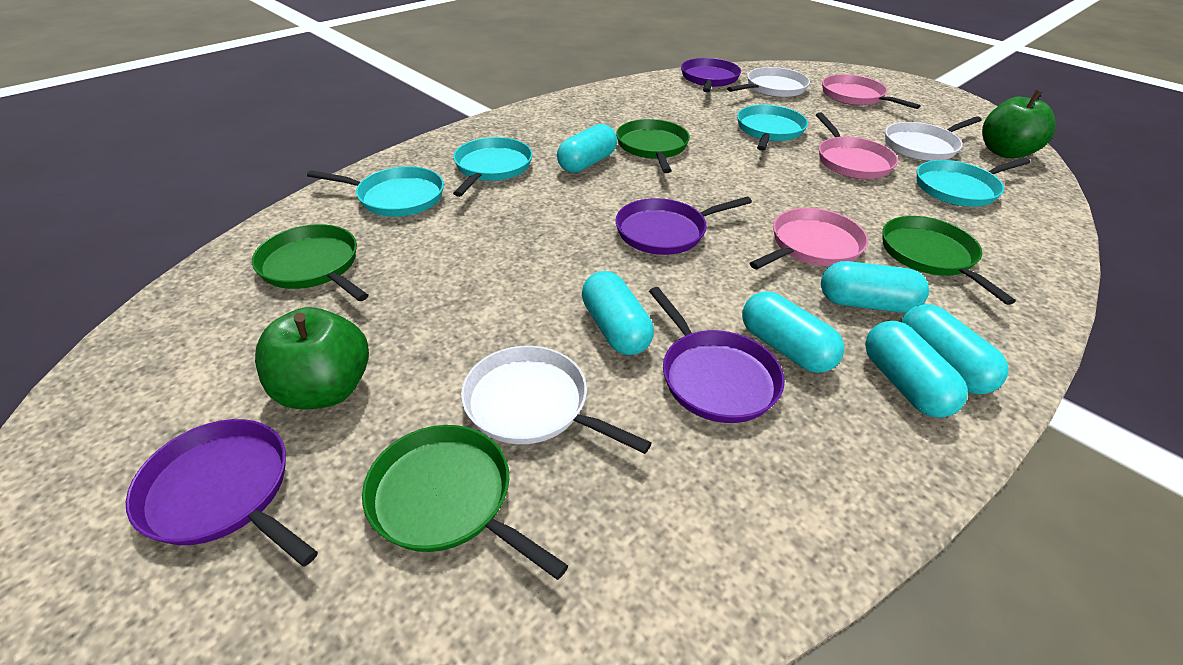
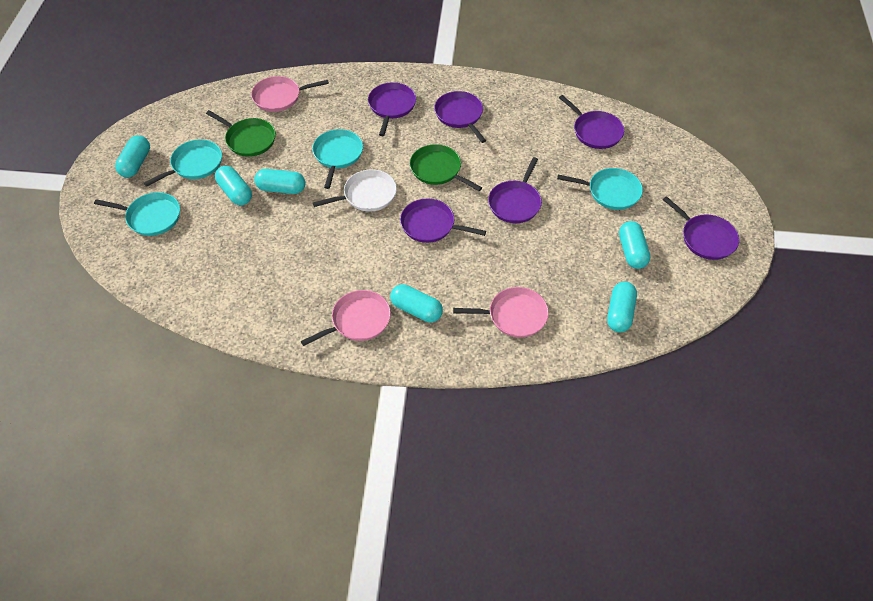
green apple: [255,307,369,410] [982,90,1056,158] = 2 -> none = 0
green pan: [252,224,368,301] [362,425,568,580] [616,119,690,173] [882,216,1016,305] = 4 -> [206,110,276,157] [410,144,482,191] = 2
purple pan: [126,419,318,566] [615,197,752,255] [649,287,785,423] [681,58,741,93] = 4 -> [368,82,416,136] [400,199,486,243] [434,91,486,143] [488,157,542,223] [559,95,624,149] [663,196,739,260] = 6
white pan: [461,346,651,454] [727,67,810,97] [885,116,982,161] = 3 -> [313,169,397,212] = 1

